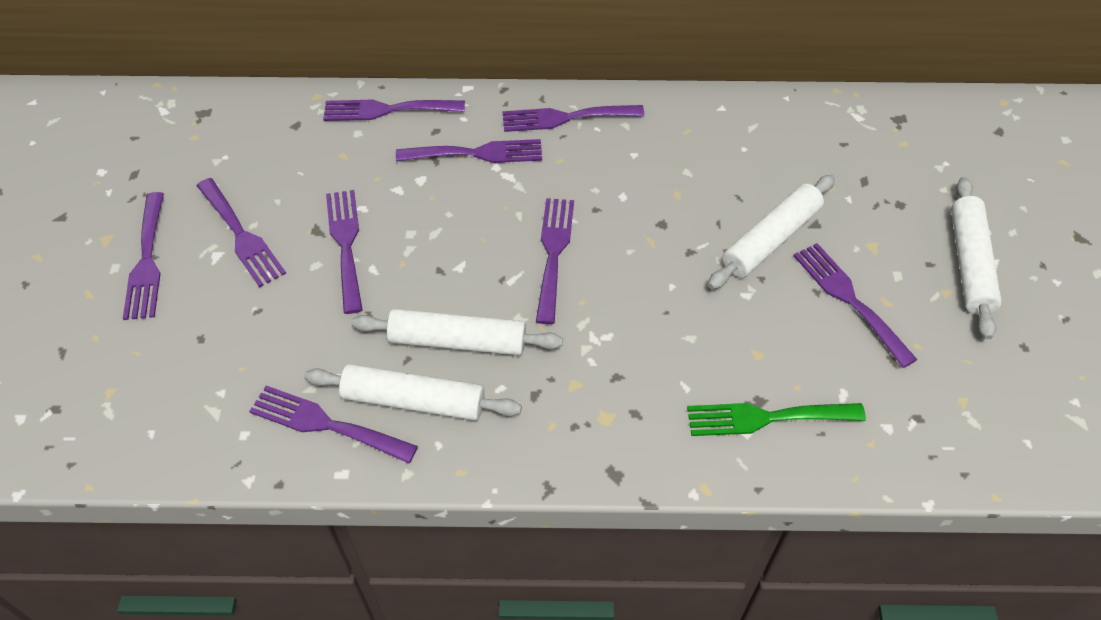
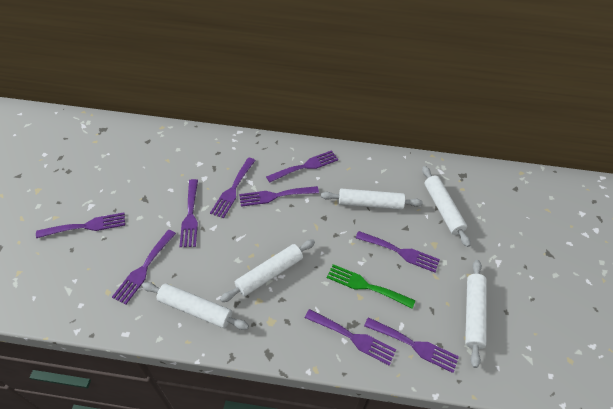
white rolling pin: [304,364,522,421] [351,309,563,356] [708,175,835,289] [951,177,1002,340] = 4 -> [142,282,249,330] [220,239,315,302] [321,189,423,210] [422,166,471,247] [465,260,487,368] = 5

